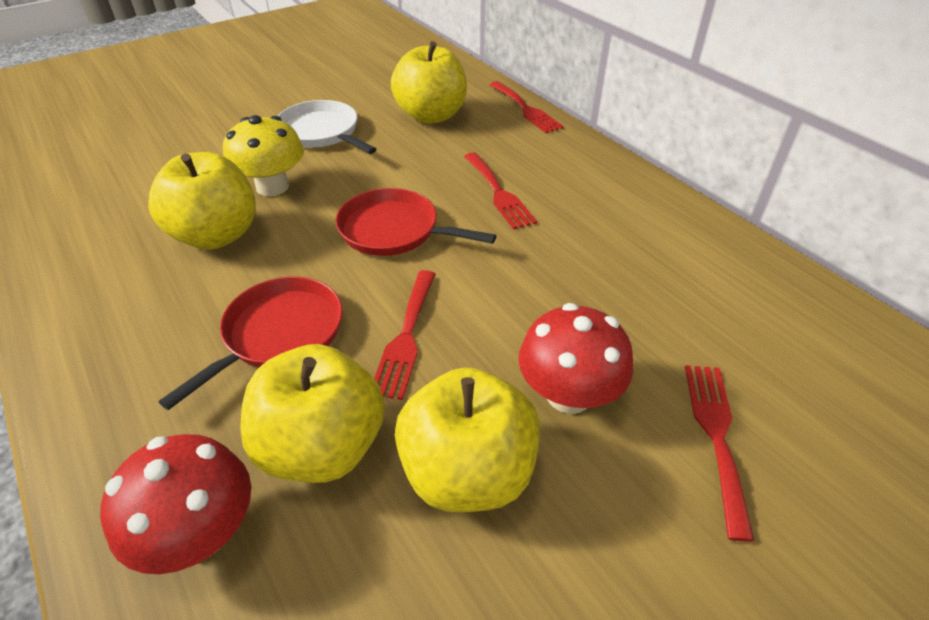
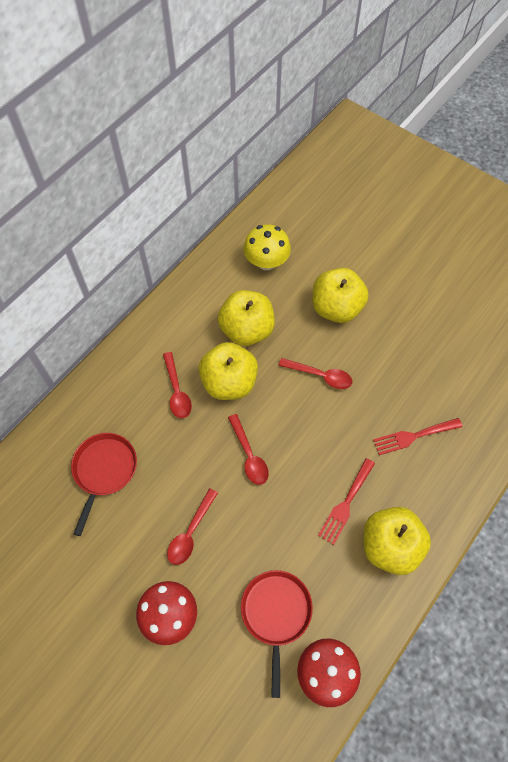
red fork: [374,270,436,400] [464,152,537,230] [490,81,564,133] [685,365,754,542] = 4 -> [318,458,375,545] [373,418,463,455] = 2
red spoon: none = 0 -> [163,352,192,418] [167,488,218,565] [228,414,269,485] [278,358,352,389] = 4
white pan: [278,100,376,154] = 1 -> none = 0

